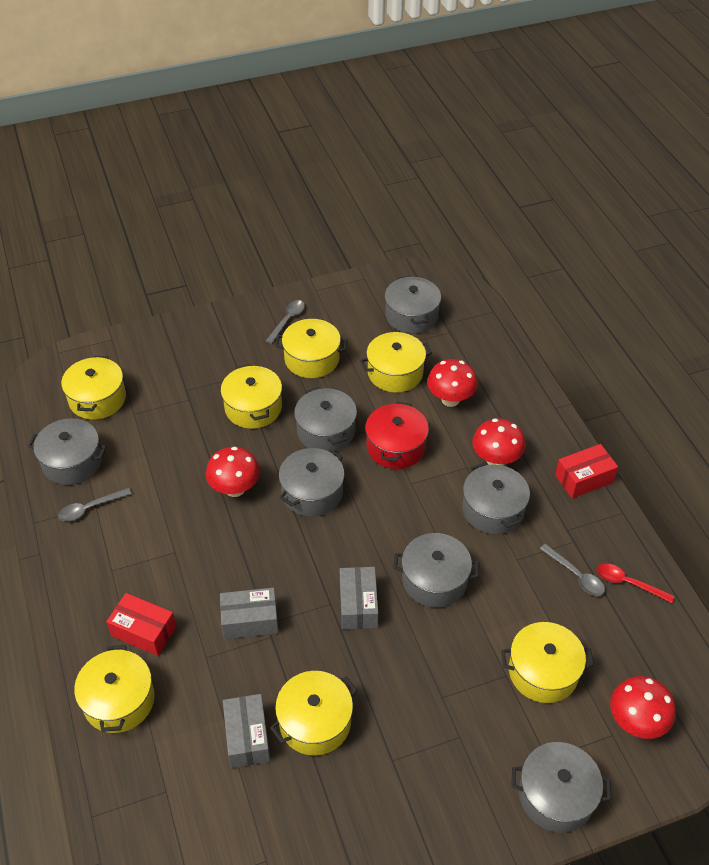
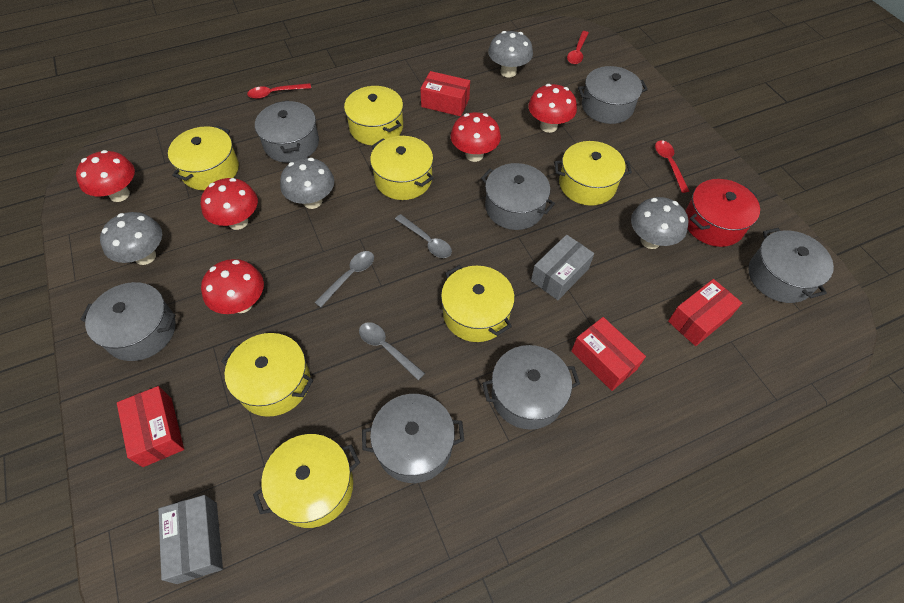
grey box: [220,588,279,639] [223,694,270,768] [340,567,378,629] = 3 -> [158,495,223,584] [531,235,594,300] = 2
grey mushroom: none = 0 -> [100,212,162,265] [280,158,334,209] [488,31,533,78] [631,197,688,249] = 4
red box: [106,593,177,656] [555,444,618,498] = 2 -> [117,386,184,467] [420,71,470,116] [571,317,646,391] [668,279,742,346] = 4
red mushroom: [206,447,260,497] [427,359,478,407] [472,418,526,466] [610,676,676,739] = 4 -> [76,150,135,202] [201,178,258,230] [201,259,264,314] [451,112,501,162] [528,84,577,133] = 5
red spoon: [597,563,675,603] = 1 -> [247,83,311,99] [567,31,588,64] [655,140,689,193] = 3

